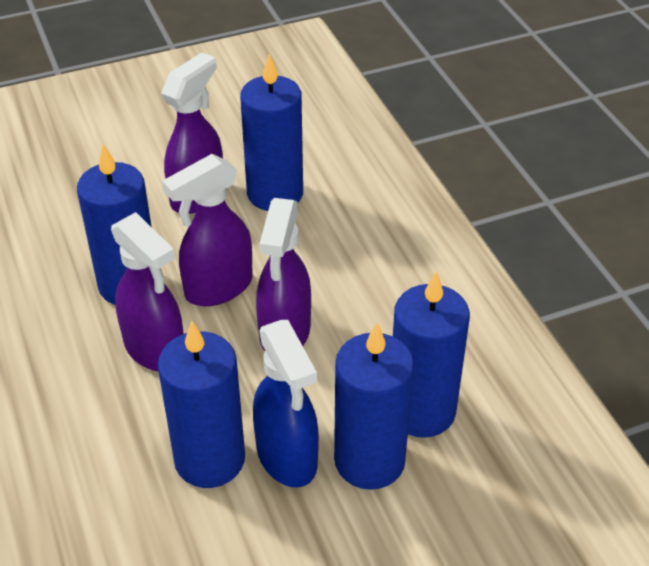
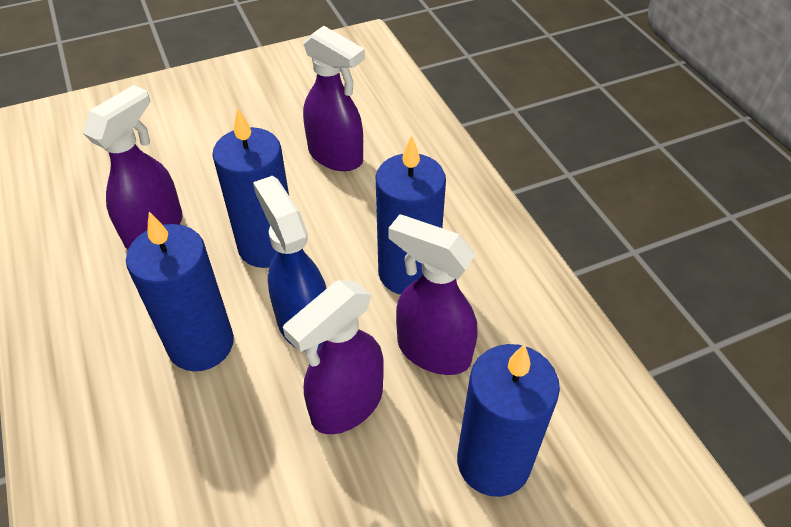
blue candle: [77,144,152,305] [158,321,245,488] [240,54,303,211] [334,322,414,490] [393,270,470,438] = 5 -> [126,212,234,371] [212,108,289,268] [376,135,446,295] [457,344,560,497] = 4

